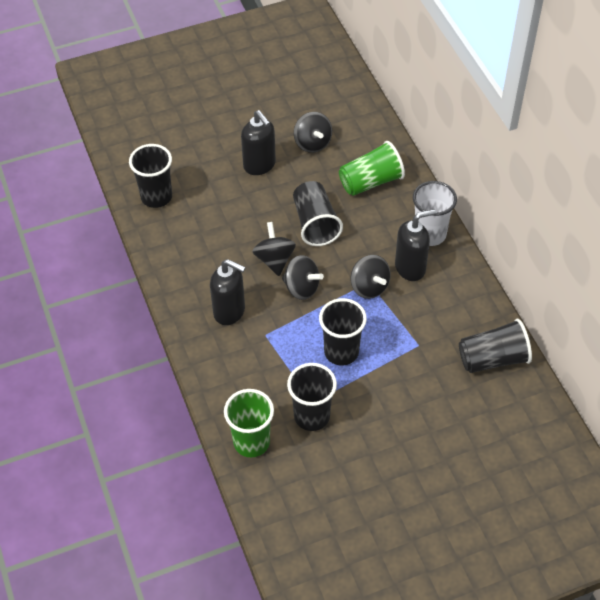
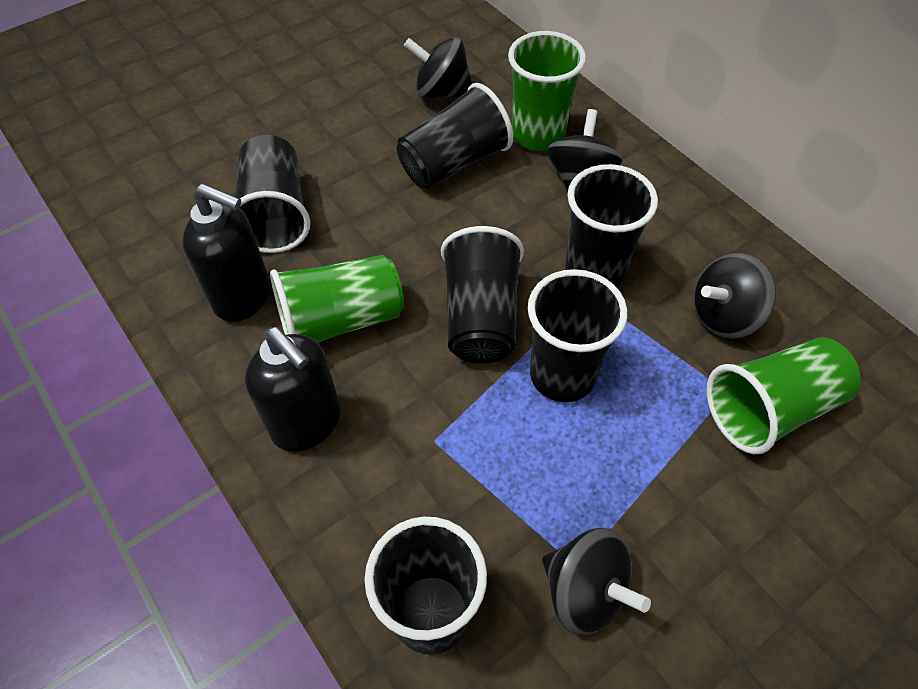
black cup: [129,144,172,208] [287,363,337,431] [293,181,343,246] [319,298,367,365] [459,319,532,373] = 5 -> [235,135,310,253] [364,517,487,654] [397,83,513,189] [441,226,524,363] [528,269,627,402] [565,164,658,287] = 6
black soap dispenser: [210,259,246,325] [241,110,276,175] [395,209,437,281] = 3 -> [182,184,270,322] [245,327,341,452] = 2
green cup: [224,389,274,457] [339,141,405,196] = 2 -> [270,255,404,343] [508,31,586,151] [706,337,861,454] = 3
white cup: [413,181,457,246] = 1 -> none = 0

